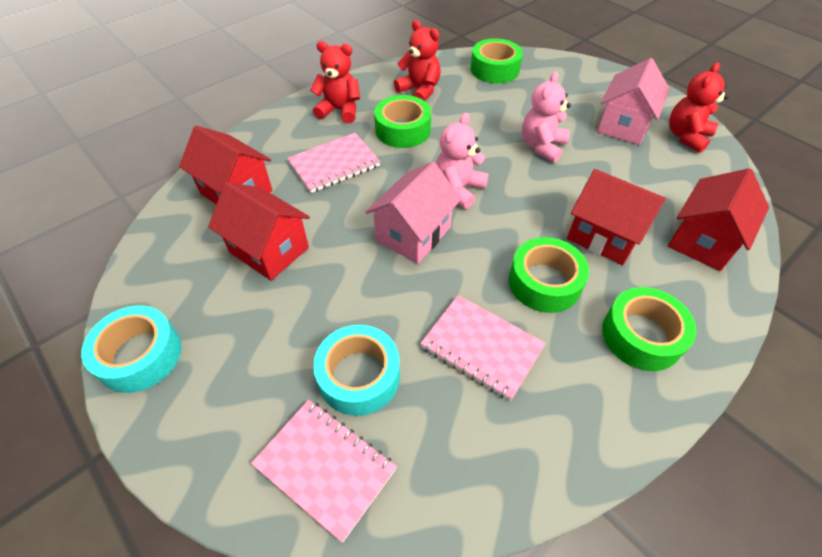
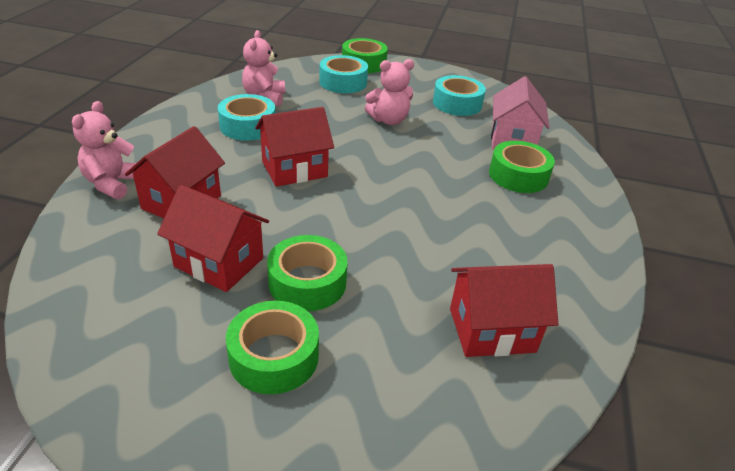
pink house: [366,162,461,264] [597,58,670,145] = 2 -> [491,76,550,149] = 1
pink notebook: [251,400,397,542] [287,133,380,193] [420,295,546,401] = 3 -> none = 0
pink teddy bear: [436,113,489,209] [522,72,571,163] = 2 -> [72,101,136,199] [242,30,285,106] [365,59,414,125] = 3
red teddy bear: [310,41,360,123] [394,20,441,101] [669,63,729,153] = 3 -> none = 0
turquoise tape: [81,306,182,393] [313,325,400,416] = 2 -> [218,94,276,141] [319,55,368,93] [433,75,486,116] = 3

